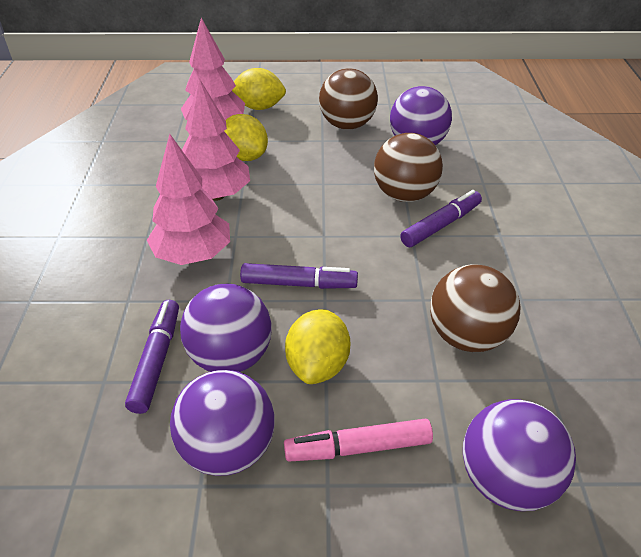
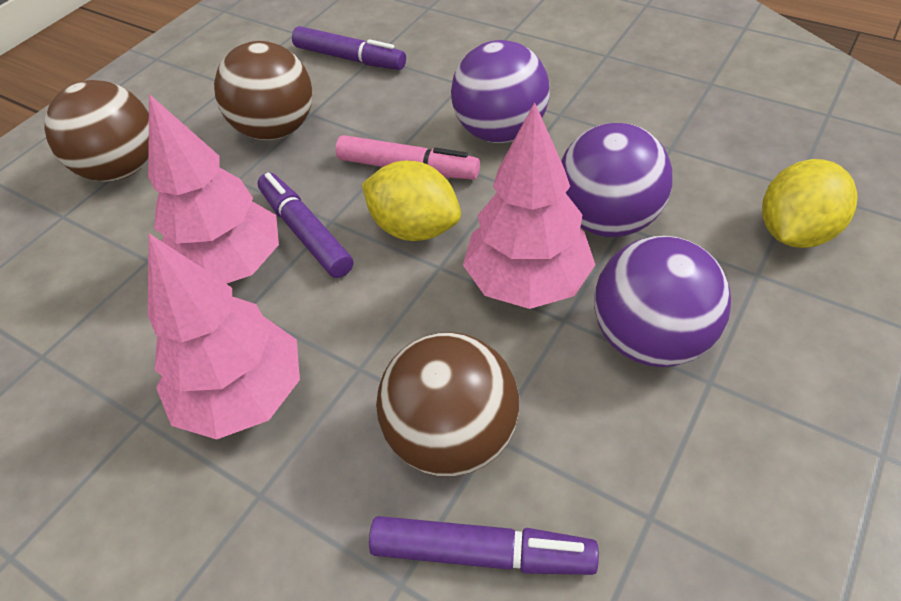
purple ball: [170,370,275,476] [180,284,272,372] [390,86,452,145] [463,399,576,511] = 4 -> [451,40,550,143] [561,123,673,237] [594,236,731,367] = 3
yellow lemon: [224,114,268,161] [232,68,286,110] [285,309,350,384] = 3 -> [362,161,461,241] [762,159,857,248] = 2

